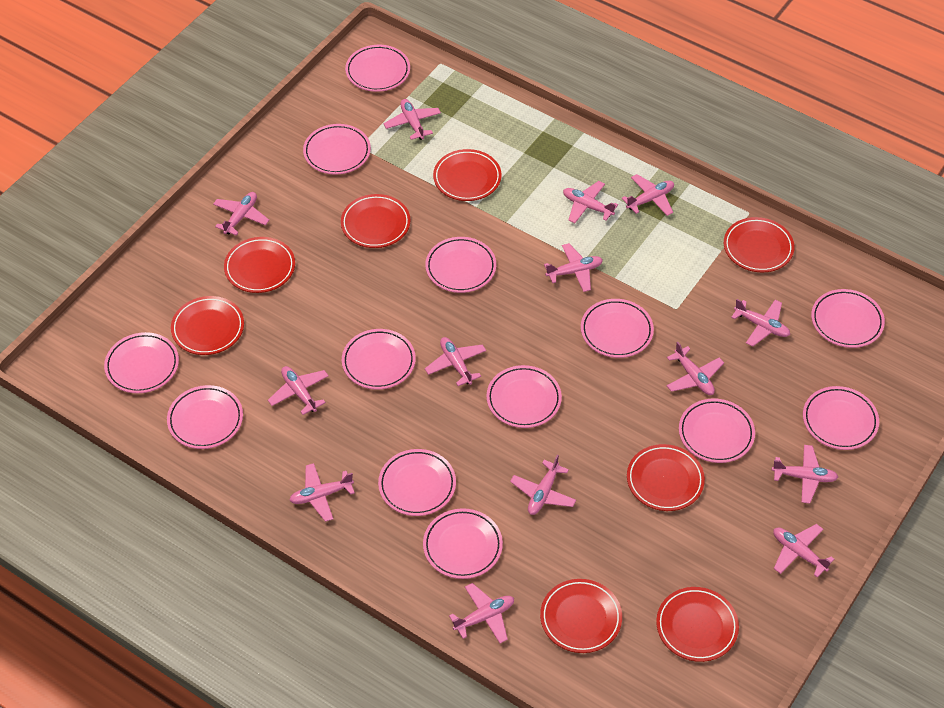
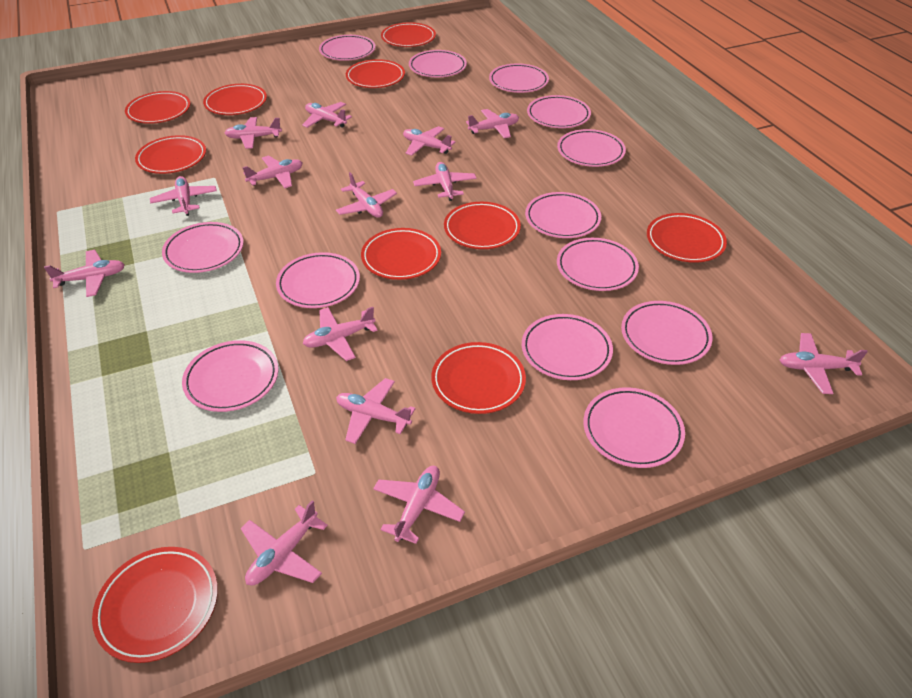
red plate: [171,296,244,355] [224,237,295,293] [341,194,410,248] [433,149,501,201] [540,579,622,653] [627,444,705,511] [656,587,739,662] [724,217,794,272] = 8 -> [92,547,218,663] [125,91,191,124] [135,135,206,174] [203,84,267,115] [346,59,405,88] [361,228,441,280] [381,22,436,47] [431,342,526,414] [444,202,521,249] [647,213,727,263] = 10

